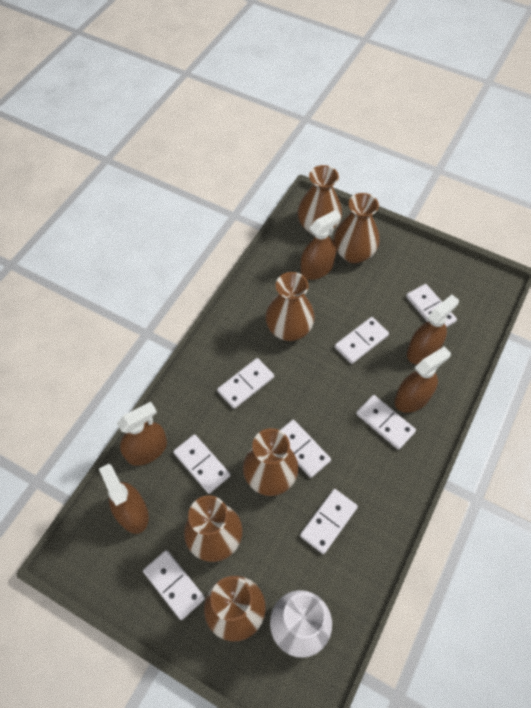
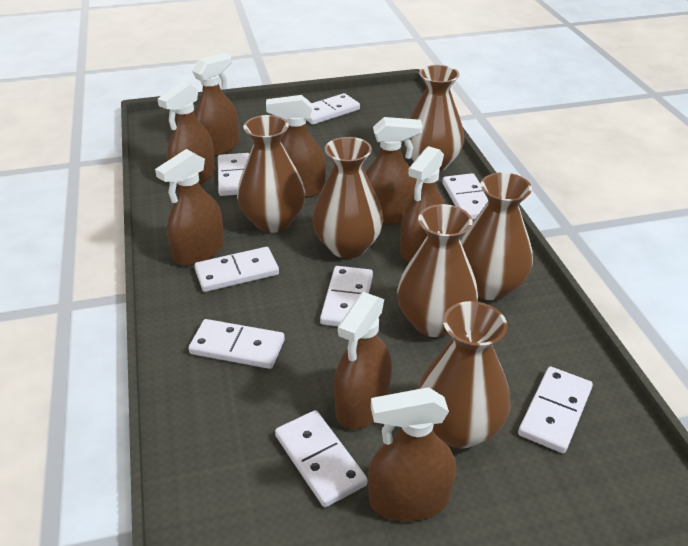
brown spray bottle: [99,464,149,534] [117,402,167,466] [300,210,341,280] [394,346,451,413] [407,295,459,365] = 5 -> [155,149,224,266] [158,82,215,188] [192,53,239,157] [266,95,326,198] [334,292,392,429] [366,117,422,225] [368,387,456,521] [400,146,445,262] = 8
white vase: [270,590,332,658] = 1 -> none = 0

